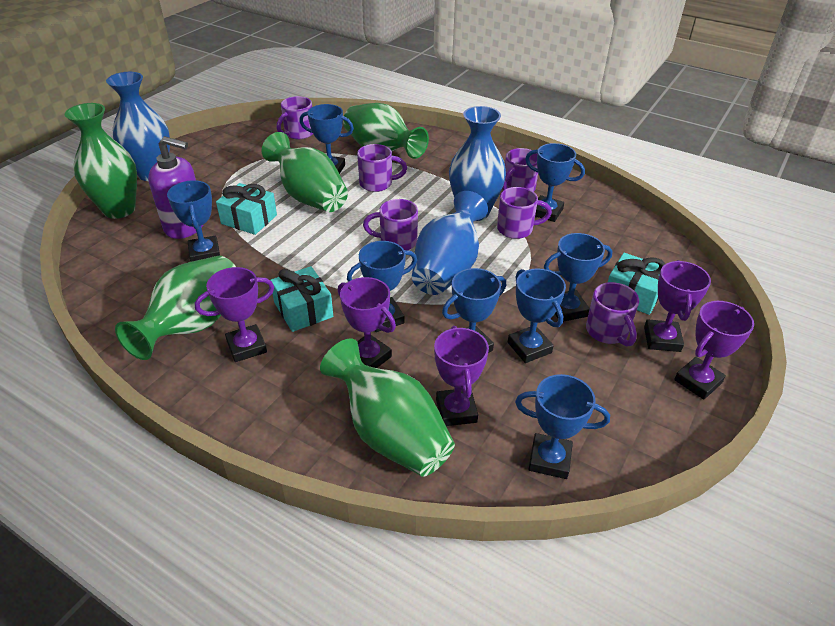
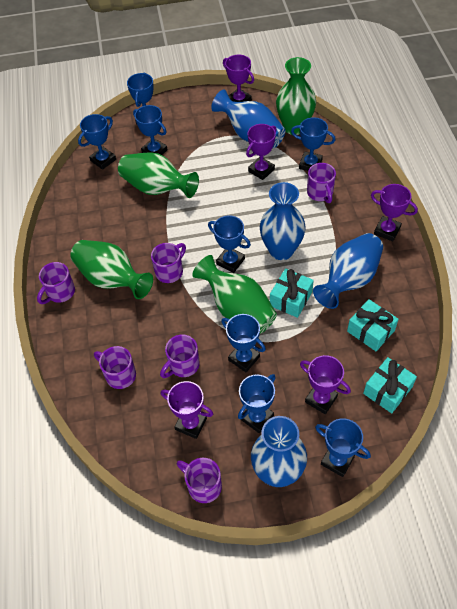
blue vase: [106,72,170,181] [412,191,488,295] [449,106,506,221] = 3 -> [211,90,286,148] [251,416,307,487] [260,182,306,260] [313,233,383,309] = 4
green vase: [65,103,137,219] [115,256,236,360] [261,132,348,212] [320,338,455,477] [343,103,429,159] = 5 -> [70,240,153,299] [118,152,199,198] [192,255,277,334] [276,57,316,135] = 4
purple soap dispenser: [148,136,204,239] = 1 -> none = 0

